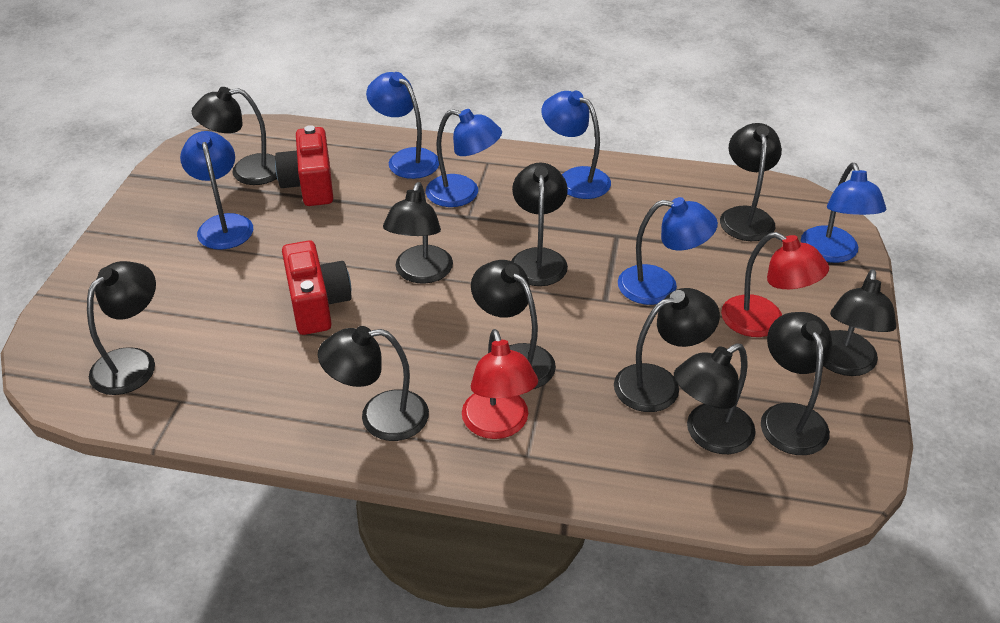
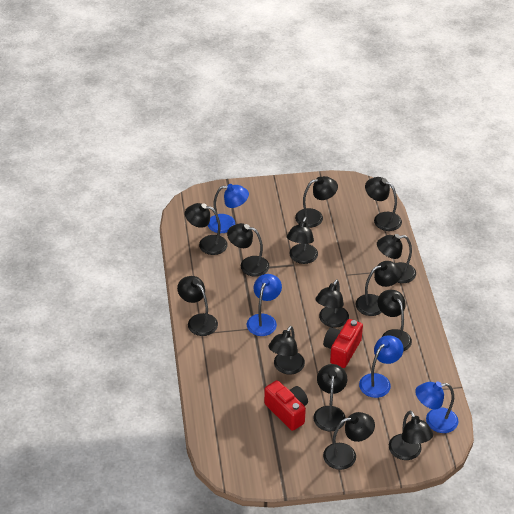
black lamp: [87,261,156,395] [191,87,277,185] [318,326,429,441] [383,182,453,284] [471,260,556,389] [511,163,568,286] [614,288,720,412] [674,343,756,454] [720,123,782,241] [761,312,832,455] [824,269,896,376] = 11 -> [177,276,218,336] [185,203,228,255] [227,223,270,277] [268,326,305,375] [287,217,318,264] [295,176,338,228] [313,364,347,431] [315,279,349,328] [323,412,375,470] [355,261,402,316] [365,177,402,231] [377,234,416,283] [378,290,412,351] [389,410,433,460] = 14
blue lamp: [180,131,253,250] [366,72,439,179] [426,109,502,207] [541,91,611,199] [618,197,718,305] [801,163,886,263] = 6 -> [208,184,249,233] [247,274,282,336] [359,336,404,398] [415,382,458,433] = 4
red lamp: [462,329,538,439] [721,232,829,337] = 2 -> none = 0

